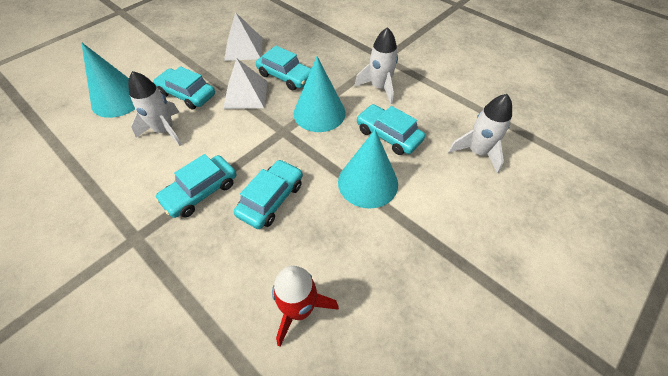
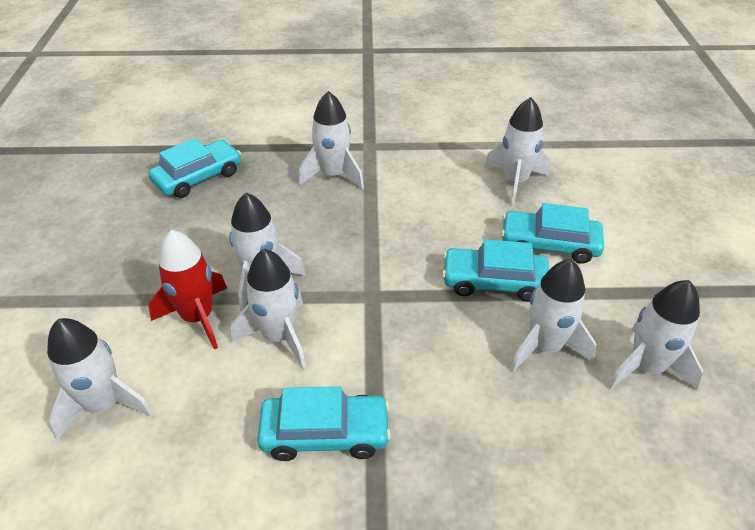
turquoise car: [153,66,215,110] [155,154,236,218] [234,160,303,229] [256,46,311,91] [357,104,425,155] = 5 -> [148,138,241,198] [257,386,391,461] [442,239,549,302] [501,203,604,264] = 4
turquoise cone: [81,42,135,118] [293,56,346,132] [338,129,398,209] = 3 -> none = 0
white pyramid: [223,58,268,109] [224,12,263,61] = 2 -> none = 0
white rocket: [128,71,182,146] [354,27,398,104] [448,94,512,173] = 3 -> [47,318,153,440] [229,193,306,311] [231,249,306,369] [298,91,364,189] [484,97,550,205] [510,259,597,372] [608,280,703,390] = 7

